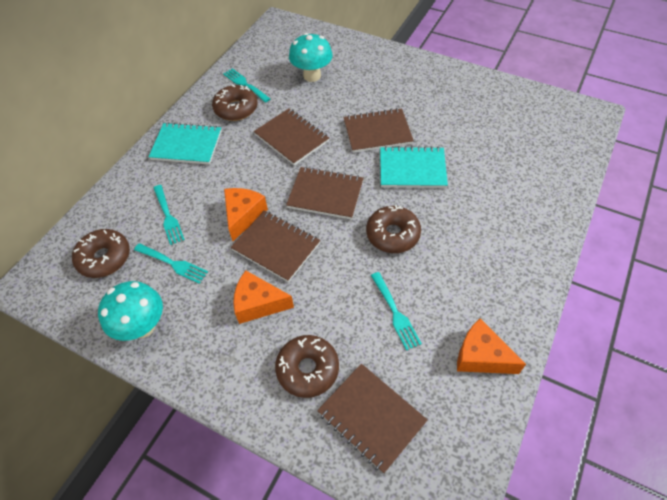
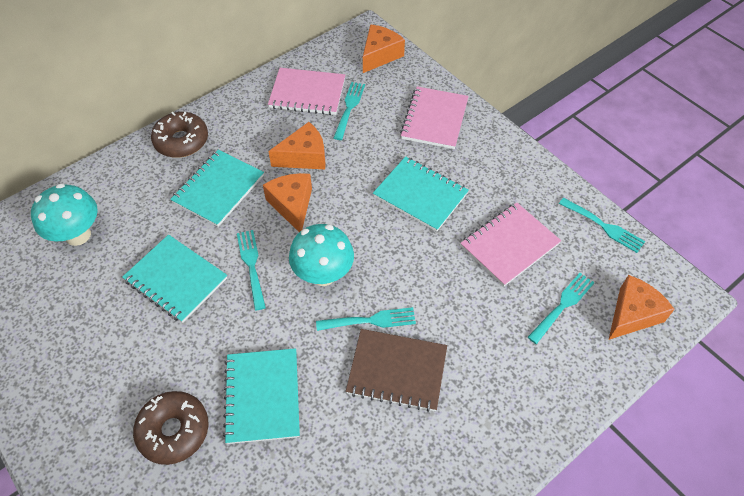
brown donut: [72,229,130,278] [212,85,258,121] [275,335,339,398] [366,205,421,253] = 4 -> [133,391,208,465] [151,112,208,158] = 2
brown notebook: [231,211,320,282] [254,108,329,166] [286,167,364,220] [317,364,427,473] [343,108,414,153] = 5 -> [346,329,447,412] = 1
orange cheese: [224,188,268,241] [233,270,294,324] [457,319,526,374] = 3 -> [263,173,312,232] [268,122,325,169] [363,24,405,73] [609,275,675,340] = 4
pink notebook: none = 0 -> [268,68,345,115] [400,86,469,149] [461,203,561,287] = 3
turquoise fork: [134,243,208,284] [153,185,185,245] [223,68,270,103] [371,272,422,351] = 4 -> [237,230,266,310] [316,307,416,331] [334,82,365,140] [528,273,595,344] [559,198,645,253] = 5
turquoise notebook: [149,122,222,165] [380,146,448,188] = 2 -> [122,234,227,323] [170,150,264,227] [223,348,300,444] [373,156,469,232] = 4

